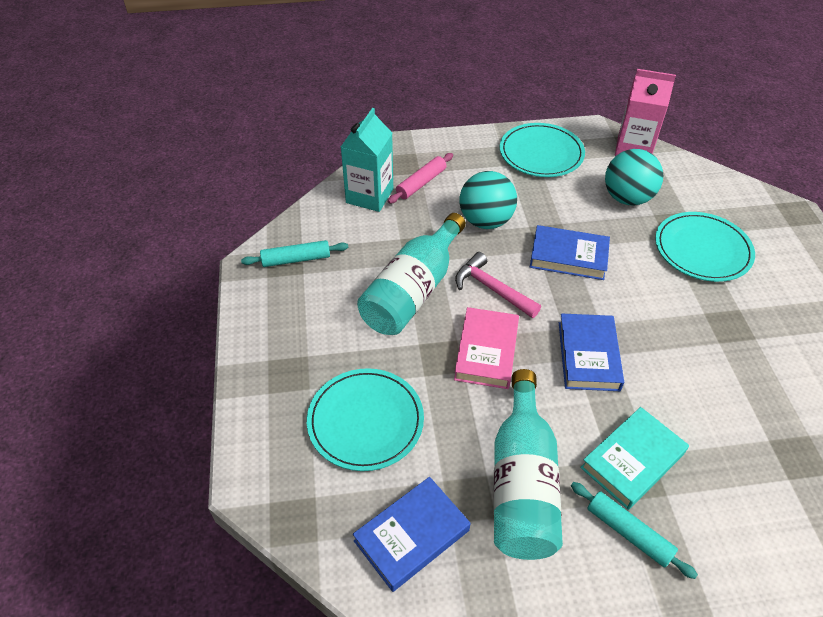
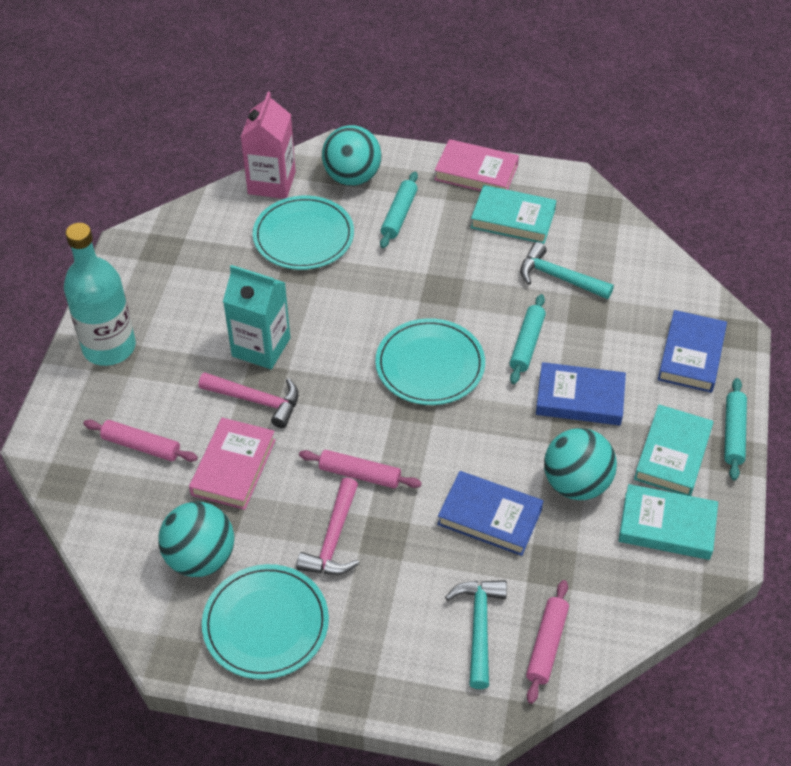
pink book: [454,307,519,389] = 1 -> [189,418,276,510] [434,139,519,191] = 2
pink hammer: [455,252,541,318] = 1 -> [199,372,299,428] [296,477,360,575] = 2
pink rolling pin: [388,153,453,204] = 1 -> [83,420,198,462] [299,450,422,489] [526,580,569,704] = 3
turquoise ball: [459,171,517,229] [605,149,663,205] = 2 -> [158,502,234,577] [322,125,381,186] [544,428,617,500] = 3
turquoise book: [580,407,689,510] = 1 -> [470,185,556,244] [619,484,718,560] [634,405,714,496] = 3
turquoise bottle: [357,213,466,335] [494,369,563,560] = 2 -> [64,223,136,366] = 1
turquoise hammer: none = 0 -> [445,580,507,689] [520,242,614,299] = 2
turquoise rolling pin: [241,240,348,267] [571,482,698,579] = 2 -> [380,172,418,248] [510,294,546,384] [724,378,747,480] = 3

